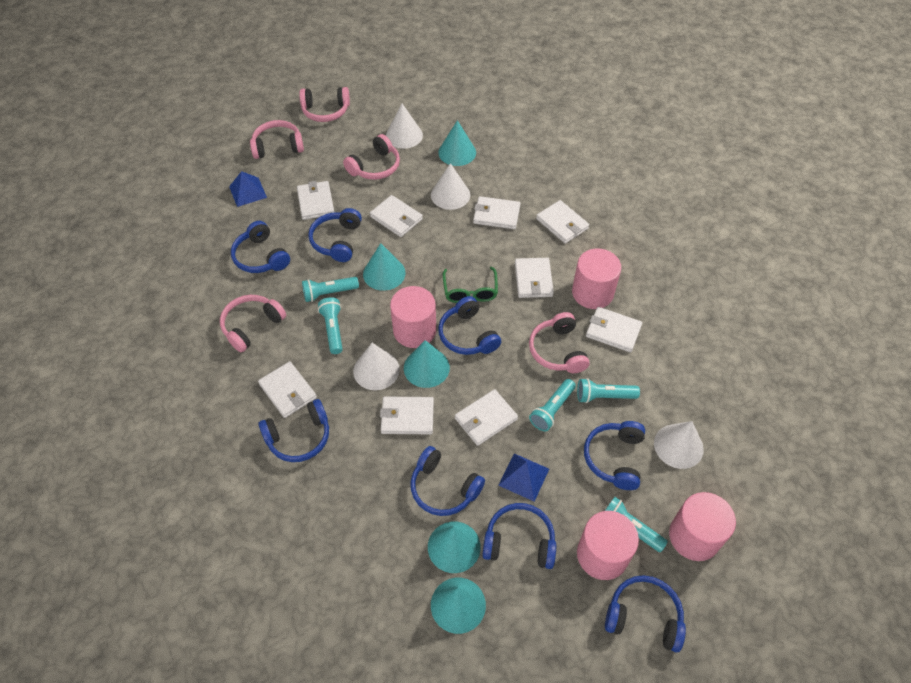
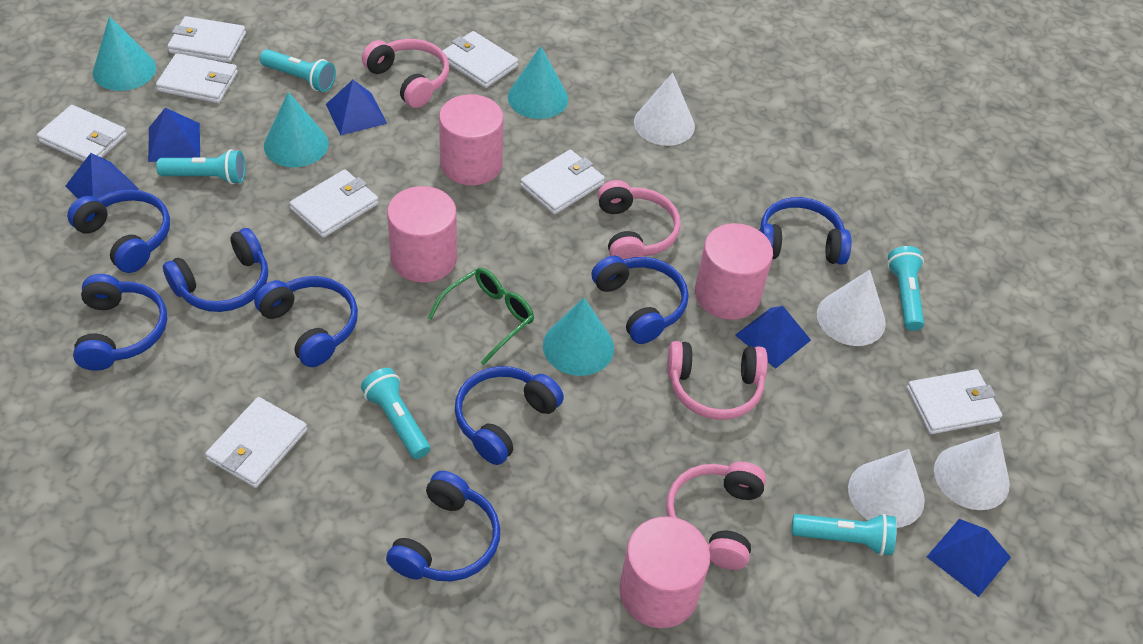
blue pyramid: [229,171,267,207] [498,454,549,502] = 2 -> [66,153,139,207] [148,108,200,162] [326,80,387,135] [735,306,811,369] [927,519,1011,597] = 5
pink headphones: [220,295,286,352] [250,120,304,159] [299,87,350,122] [343,134,400,180] [529,312,590,373] = 5 -> [362,39,449,108] [597,180,681,260] [666,462,766,570] [667,341,768,420] = 4
turquoise cone: [363,243,406,291] [404,340,450,388] [428,521,481,573] [431,578,486,634] [438,120,476,166] = 5 -> [93,16,156,91] [264,92,329,167] [508,46,568,119] [543,298,614,376] = 4
white wallet: [258,361,317,418] [297,181,334,220] [370,195,423,237] [380,397,434,434] [455,389,518,446] [473,196,521,229] [515,258,554,298] [536,200,589,244] [586,307,642,352] = 9 -> [37,105,127,162] [156,53,238,103] [168,16,246,63] [205,397,307,488] [289,169,379,238] [443,31,518,88] [520,150,605,215] [907,369,1002,434] = 8

